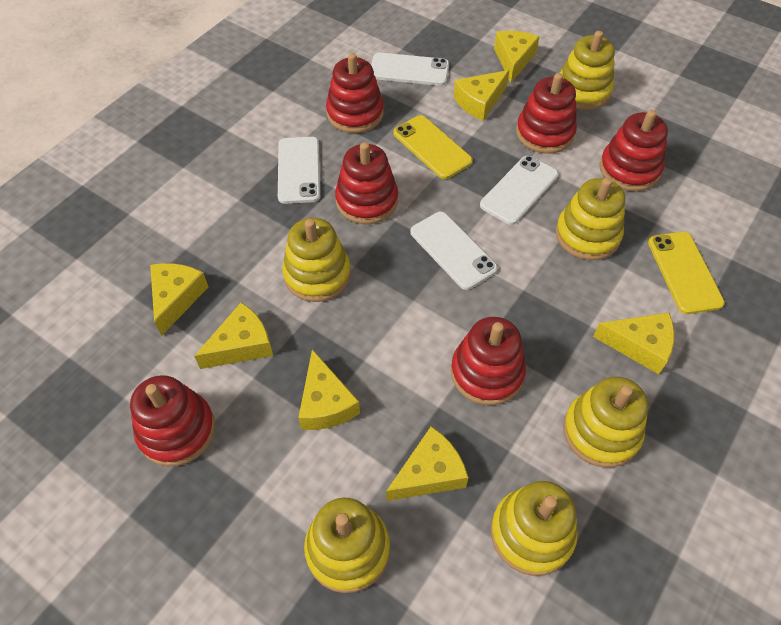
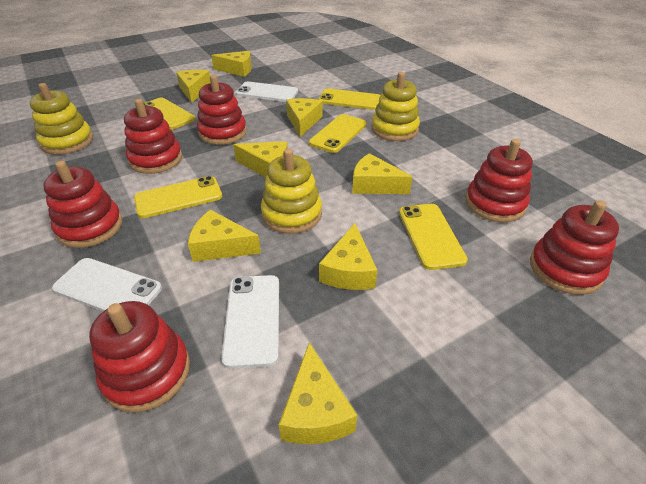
white phone: [278,137,320,204] [371,53,449,86] [410,212,498,290] [480,156,559,225] = 4 -> [52,258,162,312] [221,275,279,369] [236,81,298,102] = 3
yellow cheese: [150,263,208,336] [194,303,273,369] [298,349,360,430] [386,426,469,501] [453,70,509,121] [494,31,540,83] [593,312,674,374] = 7 -> [176,70,211,103] [188,210,261,262] [211,51,252,77] [233,141,287,177] [279,343,357,444] [286,98,322,137] [319,223,377,290] [352,153,412,194] = 8
yellow phone: [393,115,473,179] [648,232,725,314] = 2 -> [134,176,222,218] [144,97,195,130] [309,114,367,153] [318,88,380,110] [399,204,468,270] = 5
yellow stacking toy: [282,218,351,302] [304,497,390,593] [491,481,578,576] [556,178,625,260] [560,31,615,110] [563,377,648,468] = 6 -> [30,83,93,155] [261,149,322,234] [371,72,420,141] = 3

